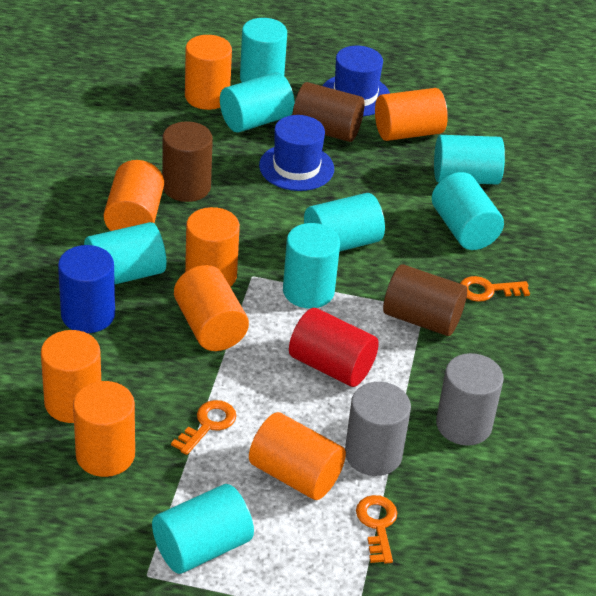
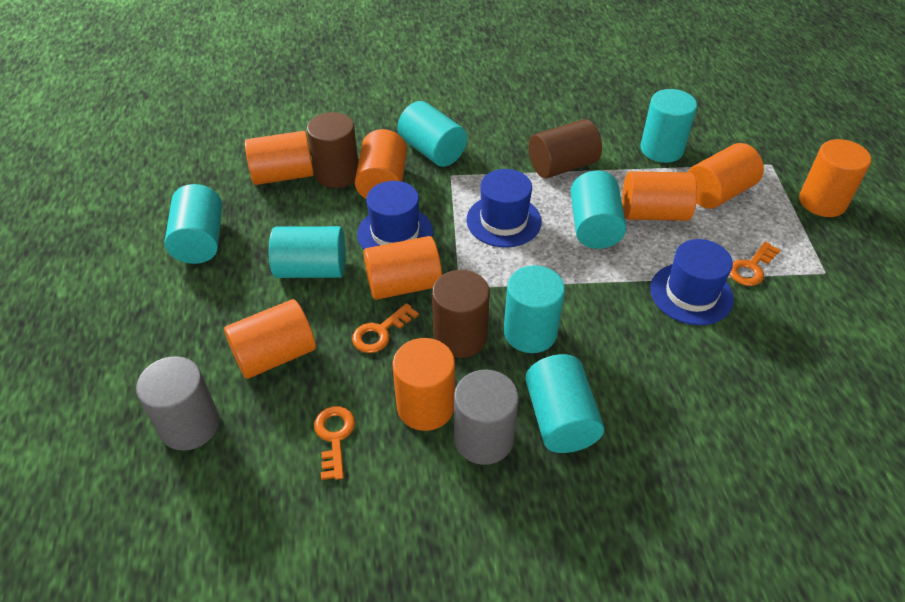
blue cylinder: [58,245,115,333] = 1 -> none = 0
blue hat: [259,115,334,191] [323,46,390,116] = 2 -> [357,181,433,249] [466,169,541,248] [650,239,734,325] = 3
red cylinder: [289,308,379,387] = 1 -> none = 0
turquoise cylinder: [84,222,166,284] [152,484,254,574] [220,72,295,133] [240,18,287,82] [283,223,340,309] [304,193,385,252] [432,172,504,250] [434,135,505,184] = 8 -> [165,184,222,264] [269,226,346,278] [397,101,467,167] [504,265,565,353] [525,354,604,453] [570,171,626,249] [640,89,697,163] = 7

